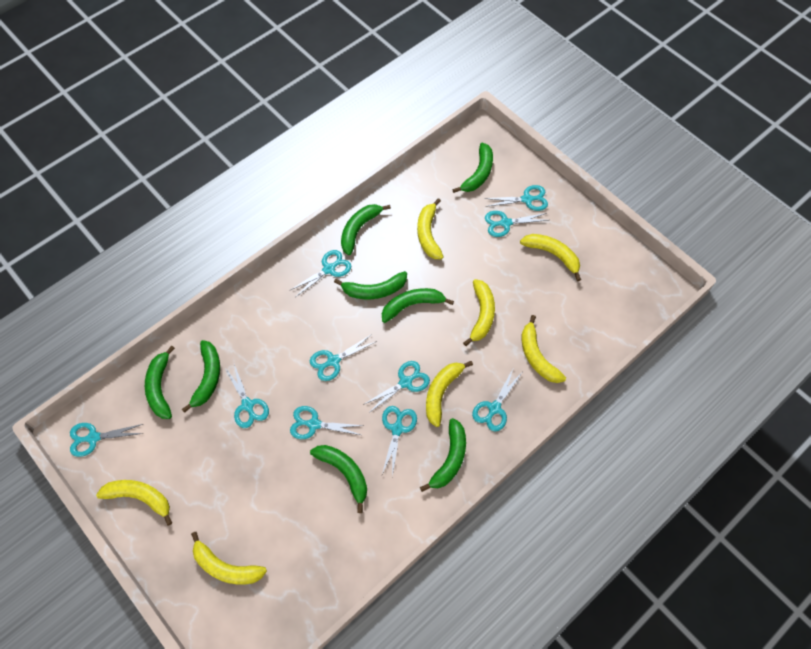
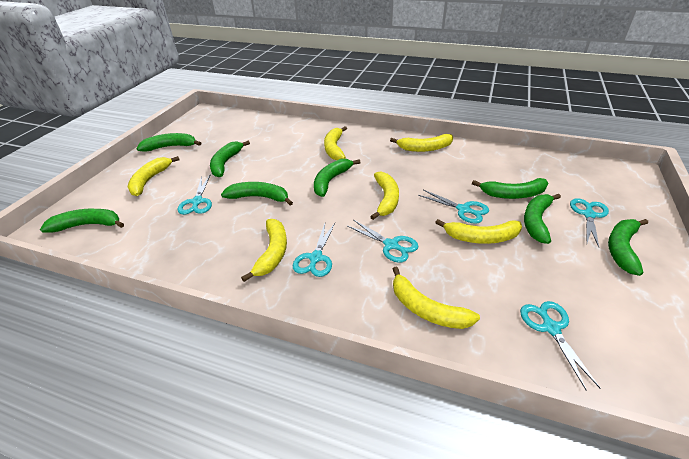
turquoise scissors: [70,423,144,457] [225,364,269,428] [289,250,351,297] [290,406,363,439] [310,334,377,381] [363,361,430,413] [382,406,417,476] [472,369,522,432] [484,185,548,211] [485,211,548,237] = 10 -> [177,175,212,215] [293,223,335,277] [347,220,418,263] [418,190,489,224] [520,301,601,390] [570,198,609,247] = 6

